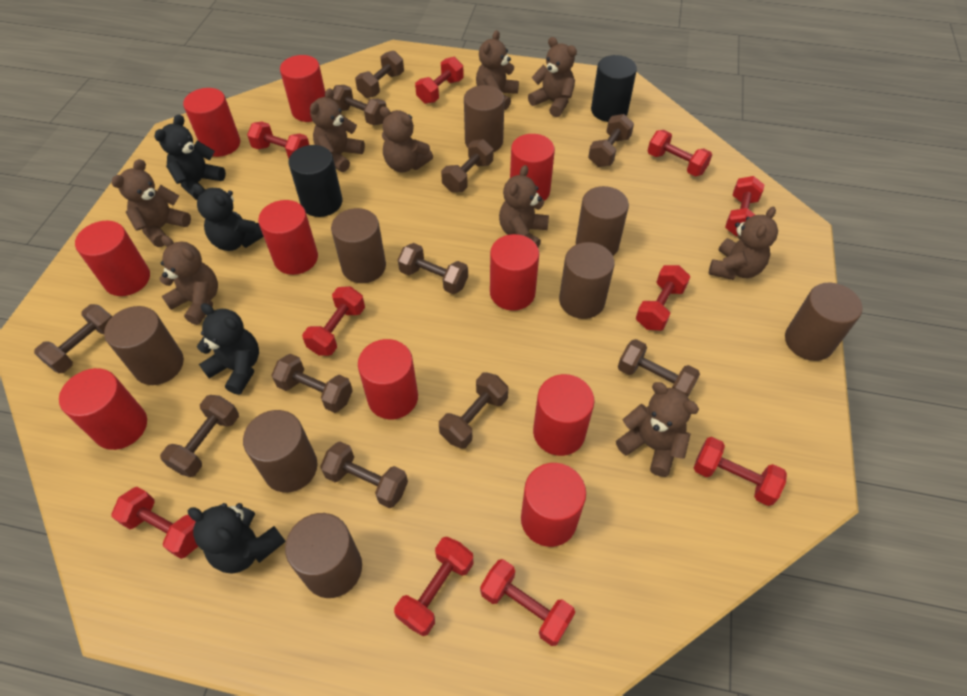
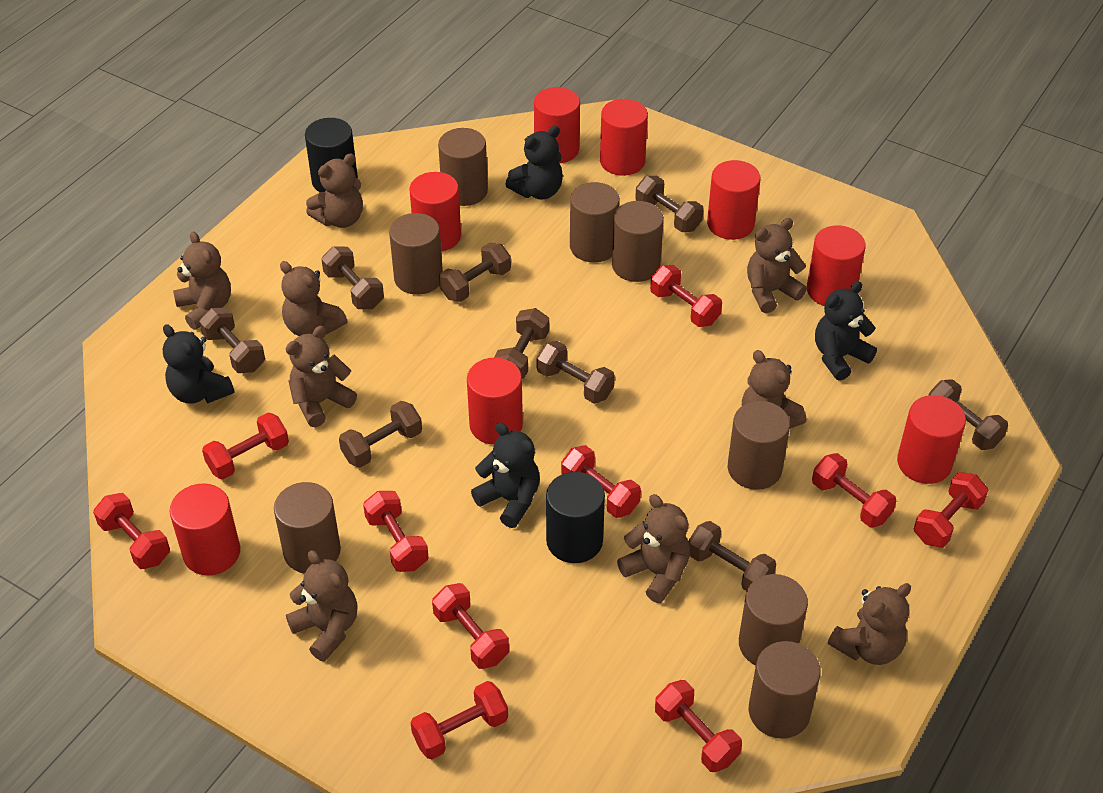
brown dumbbell: [34,304,112,373] [160,395,239,477] [271,354,353,413] [320,442,408,508] [333,85,386,125] [355,50,404,98] [398,243,468,294] [439,372,508,449] [441,139,493,192] [588,114,634,167] [618,339,700,397] = 11 -> [199,307,265,373] [322,246,384,309] [339,401,422,468] [439,243,511,302] [494,308,549,379] [537,341,615,403] [635,176,704,232] [688,521,776,591] [928,379,1008,450] = 9
red cylinder: [59,368,147,450] [75,221,150,296] [183,88,240,157] [258,200,318,275] [280,55,325,122] [358,339,418,419] [490,234,539,311] [510,134,555,201] [521,463,586,547] [533,374,594,456] = 10 -> [170,484,240,575] [410,172,461,251] [467,357,523,445] [534,87,580,163] [600,99,648,176] [707,160,761,240] [807,225,866,306] [897,395,966,484] = 8

